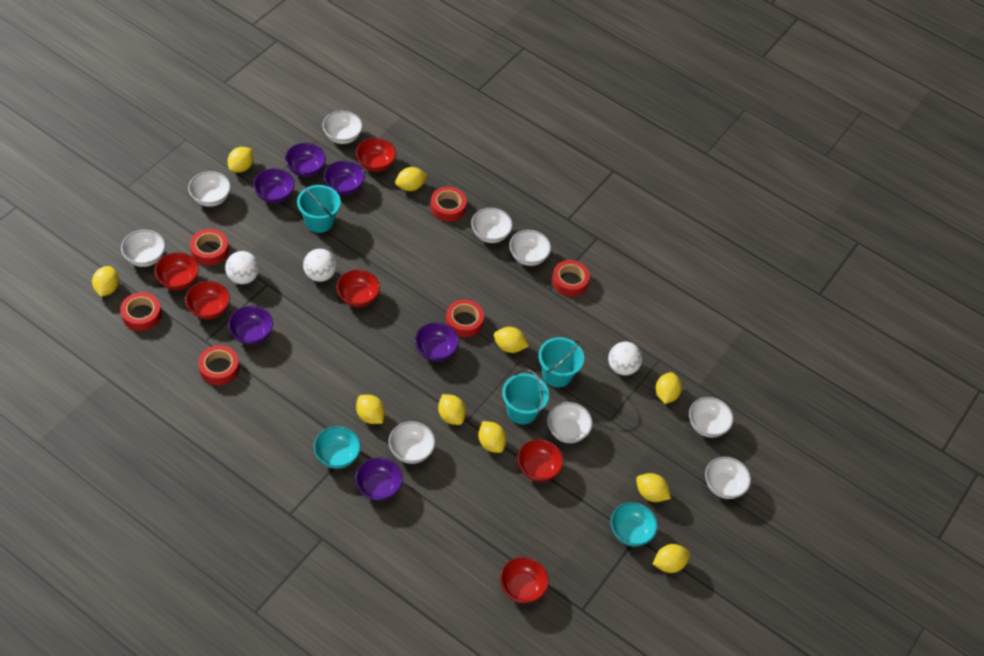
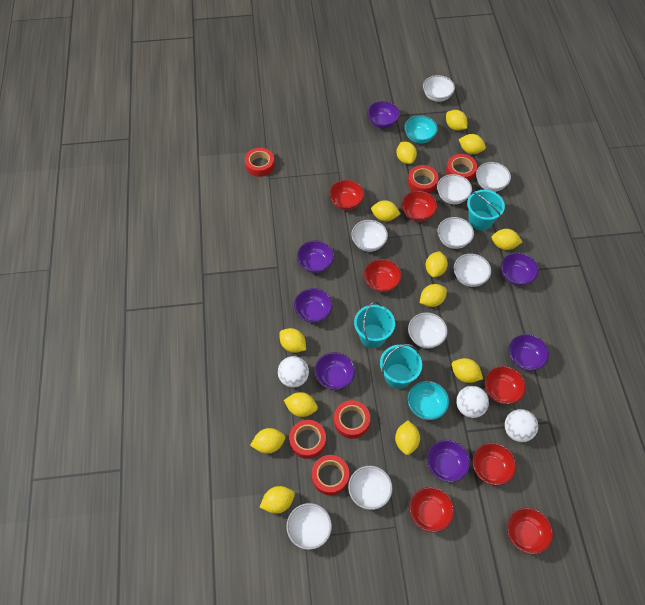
purple bowl: [228,306,273,345] [253,168,295,203] [285,143,326,177] [324,161,365,195] [355,457,403,501] [415,322,459,362] = 6 -> [294,288,333,323] [297,240,334,273] [315,352,355,390] [367,101,400,129] [427,440,470,482] [501,252,539,286] [509,334,549,371] = 7
red bowl: [154,252,199,290] [185,281,230,319] [336,269,380,307] [356,138,396,172] [500,557,549,603] [517,439,564,482] = 6 -> [329,180,364,210] [364,259,402,292] [402,191,437,222] [409,487,454,532] [473,443,516,486] [485,366,526,404] [507,508,553,555] = 7
yellow lemon: [92,266,119,297] [228,147,254,172] [356,395,385,424] [395,167,428,191] [438,394,466,425] [478,421,507,453] [494,327,529,353] [636,473,671,502] [653,544,690,573] [655,372,682,404] = 10 -> [250,428,286,454] [260,486,295,514] [279,328,306,353] [284,392,318,417] [371,200,401,221] [395,420,420,455] [397,142,417,164] [420,284,447,307] [426,251,448,278] [446,110,467,131] [452,358,483,383] [459,134,486,154] [491,229,522,250] = 13

